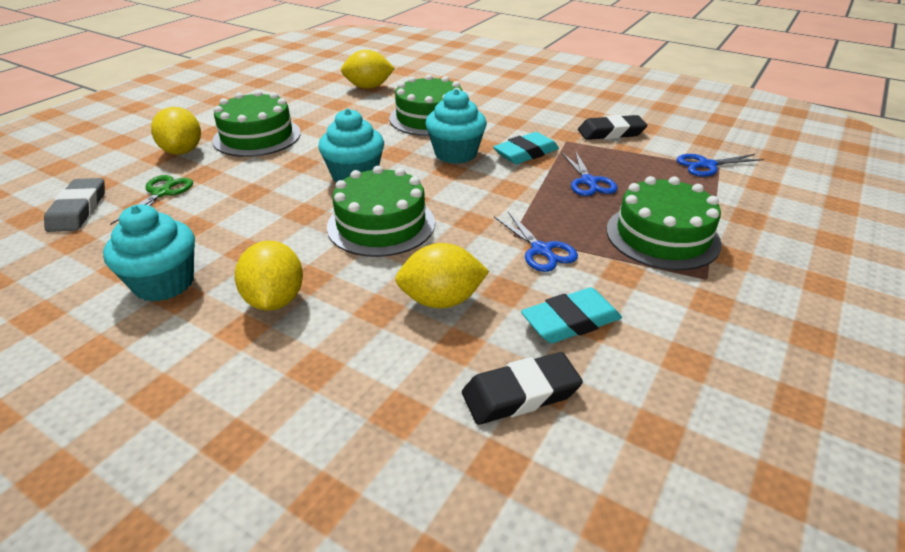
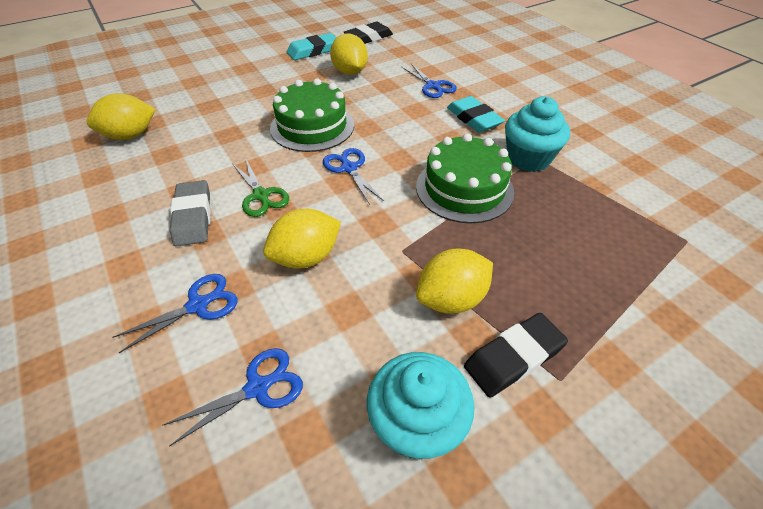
blue scissors: [494,211,578,272] [562,150,617,196] [677,154,764,177] = 3 -> [113,274,238,353] [162,348,303,447] [323,148,384,205] [402,64,457,98] = 4
green cake: [212,90,301,157] [327,166,435,257] [389,74,463,136] [607,176,722,270] = 4 -> [270,78,354,152] [416,133,514,223] = 2
turquoise cupcake: [103,204,195,302] [318,109,384,182] [425,89,487,164] = 3 -> [367,352,474,460] [505,96,570,172] = 2

